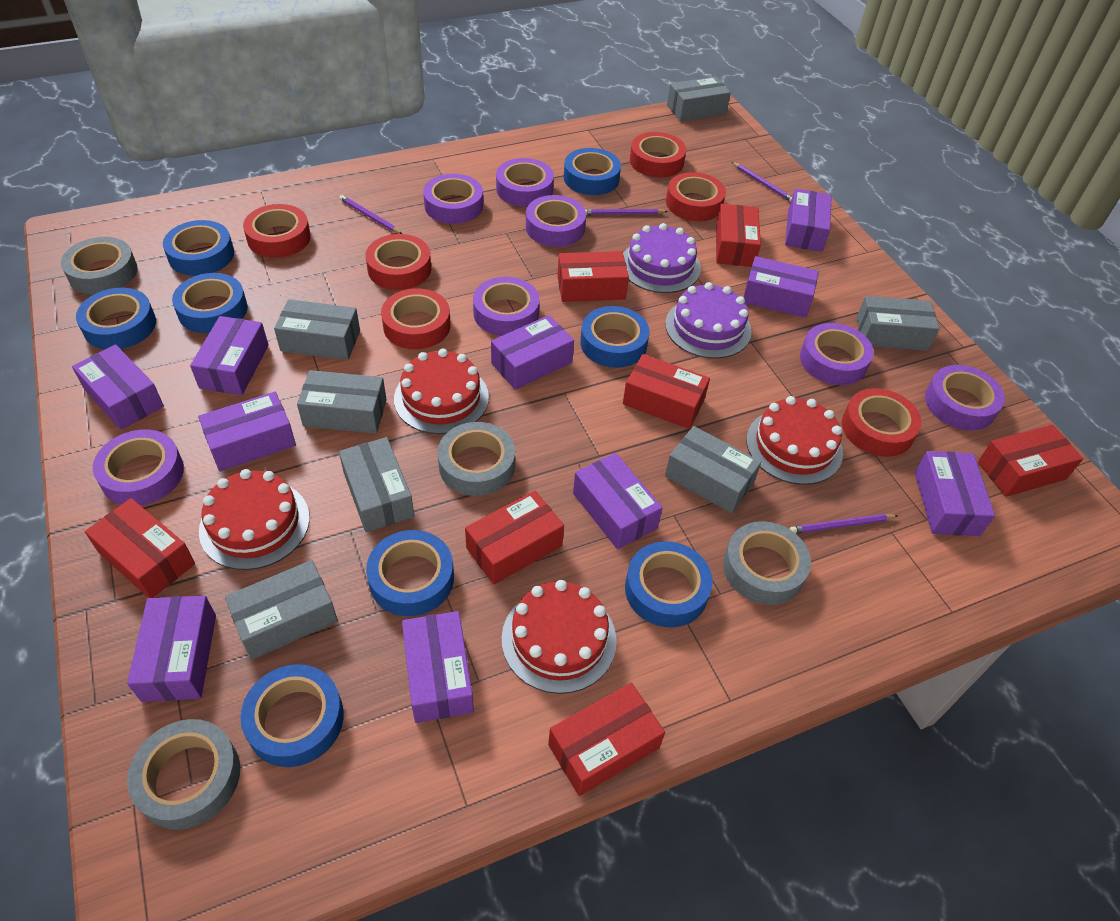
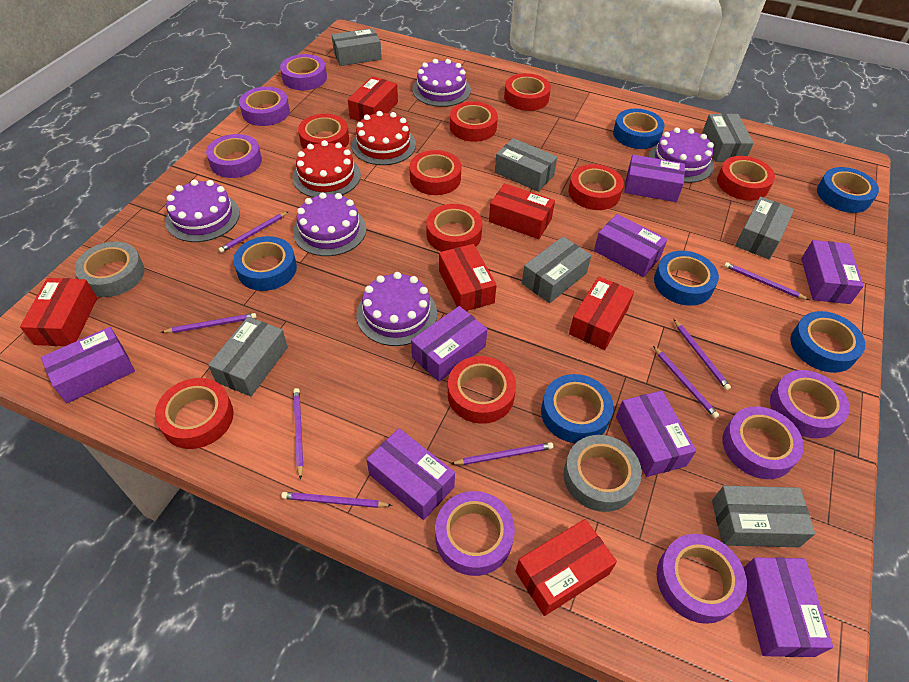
blue tape: [76,288,156,350] [163,220,234,276] [172,273,248,333] [240,664,344,767] [366,530,454,616] [564,148,621,195] [580,306,650,368] [625,541,713,627] = 8 -> [233,236,297,291] [541,374,614,443] [613,109,665,149] [654,251,719,306] [791,311,865,373] [817,167,879,213] = 6
grey tape: [61,237,138,294] [127,719,240,830] [438,422,515,496] [723,521,811,605] = 4 -> [75,242,145,297] [563,435,642,512] = 2
purple box: [72,344,164,430] [127,596,216,702] [190,316,269,395] [198,392,296,471] [402,611,474,723] [491,315,574,390] [573,453,663,549] [744,256,819,318] [785,189,832,252] [914,451,995,536] = 10 -> [41,327,135,403] [367,428,455,520] [411,306,487,382] [594,214,667,277] [616,391,696,477] [624,155,685,202] [744,557,833,657] [801,240,864,304] = 8
purple cake: [623,223,701,293] [665,282,752,359] = 2 -> [165,180,240,242] [293,192,366,256] [356,272,437,346] [412,59,471,107] [648,128,714,183] = 5
purple pencil: [339,195,402,234] [585,209,668,215] [732,162,792,202] [790,514,898,534] = 4 -> [161,313,257,333] [219,211,289,253] [281,492,392,508] [293,388,303,480] [451,442,553,465] [653,346,719,418] [674,319,731,390] [724,262,809,300] = 8
red box: [85,498,195,598] [465,491,564,585] [548,683,665,796] [557,251,629,302] [623,354,710,429] [716,204,761,267] [978,425,1083,497] = 7 -> [20,278,97,346] [348,76,398,121] [439,244,497,311] [489,183,555,239] [515,519,617,616] [569,276,634,350] = 6
red cake: [199,469,310,570] [394,349,489,434] [502,580,617,694] [746,396,843,485] = 4 -> [293,140,361,197] [352,111,416,165] = 2
red tape: [243,204,311,258] [365,234,431,290] [381,288,451,349] [630,132,686,178] [666,172,726,221] [842,388,922,457] = 6 -> [155,378,234,449] [298,114,349,149] [410,150,461,195] [426,204,483,252] [448,356,516,424] [450,101,498,142] [504,73,551,111] [569,164,624,210] [717,156,775,201] = 9

